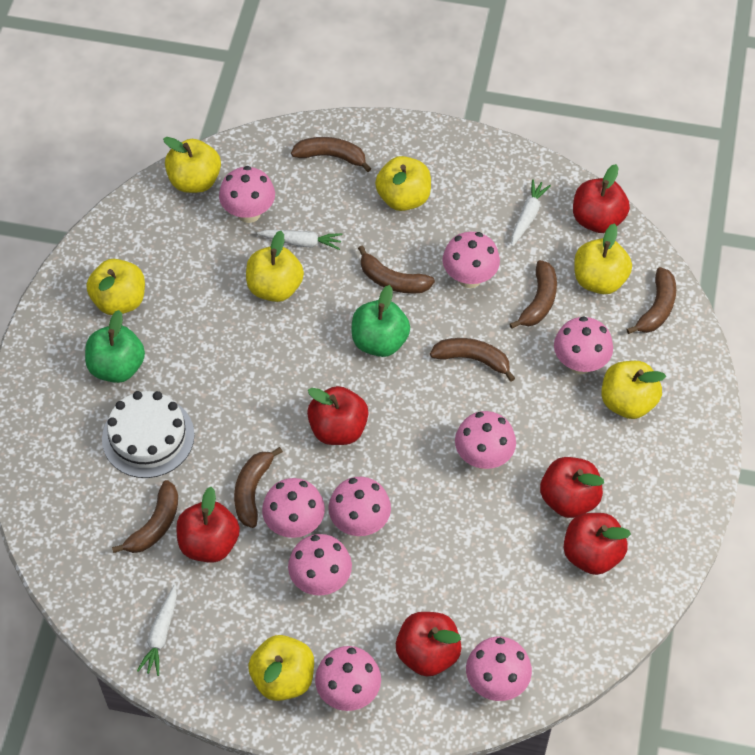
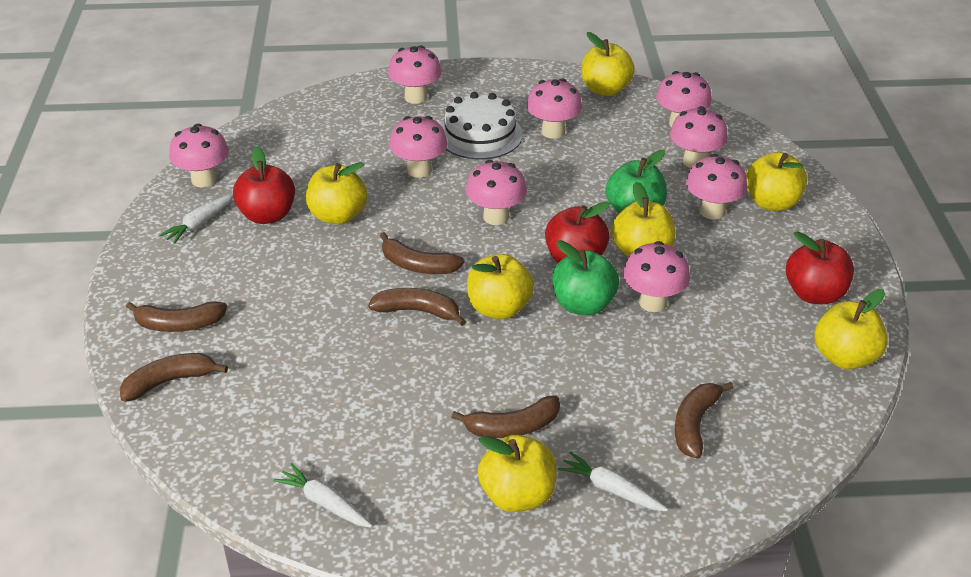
brown banana: [112,480,178,553] [234,447,283,528] [291,137,371,172] [358,246,435,294] [430,338,515,382] [509,260,557,329] [626,267,676,334] = 7 -> [120,353,228,402] [126,301,227,332] [368,288,466,326] [380,232,464,274] [452,395,560,438] [675,382,734,459] = 6
red apple: [176,487,240,563] [307,386,369,445] [396,612,462,677] [540,457,604,518] [564,513,631,575] [573,164,630,233] = 6 -> [233,146,295,224] [545,201,611,263] [786,231,854,304] = 3

